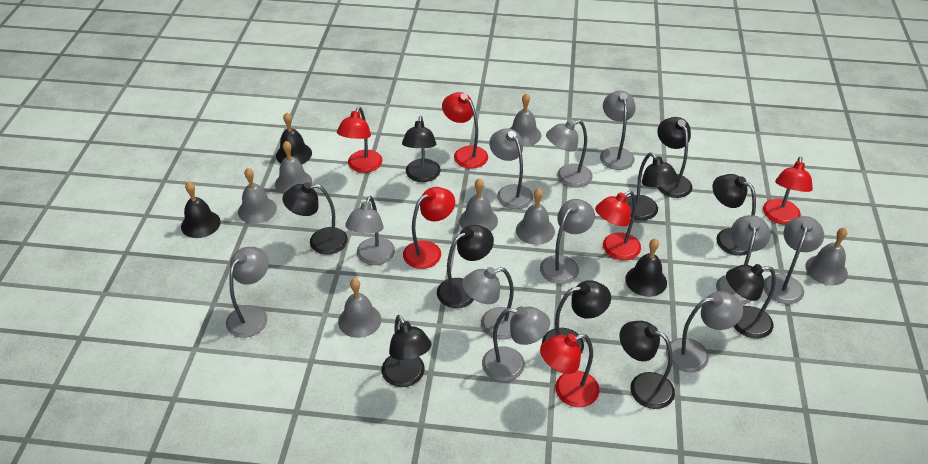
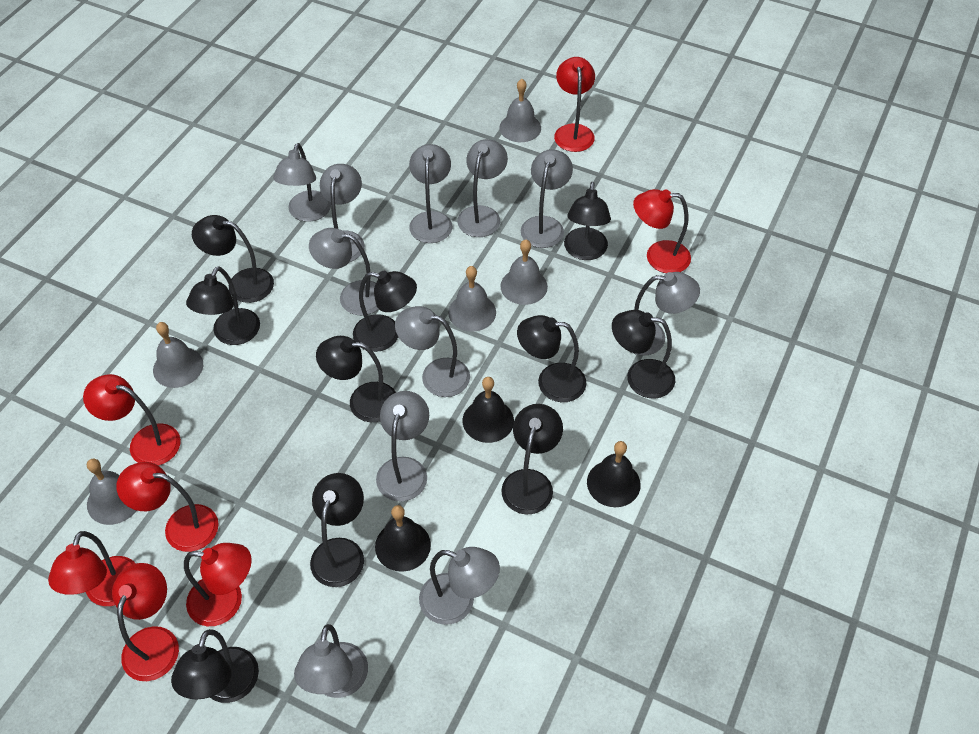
grey bell: [238,168,277,224] [275,141,312,194] [338,278,381,338] [459,178,498,231] [509,93,541,146] [516,188,555,245] [805,228,848,286] = 7 -> [87,458,137,525] [153,322,203,388] [448,266,496,332] [500,79,541,142] [500,240,548,305] = 5
red lamp: [337,107,383,173] [403,187,455,269] [442,92,488,169] [540,334,599,407] [595,191,641,260] [763,157,813,225] = 6 -> [48,531,136,606] [83,374,181,466] [112,563,179,681] [116,462,219,552] [184,543,252,626] [554,57,595,152] [633,189,691,273] = 7

